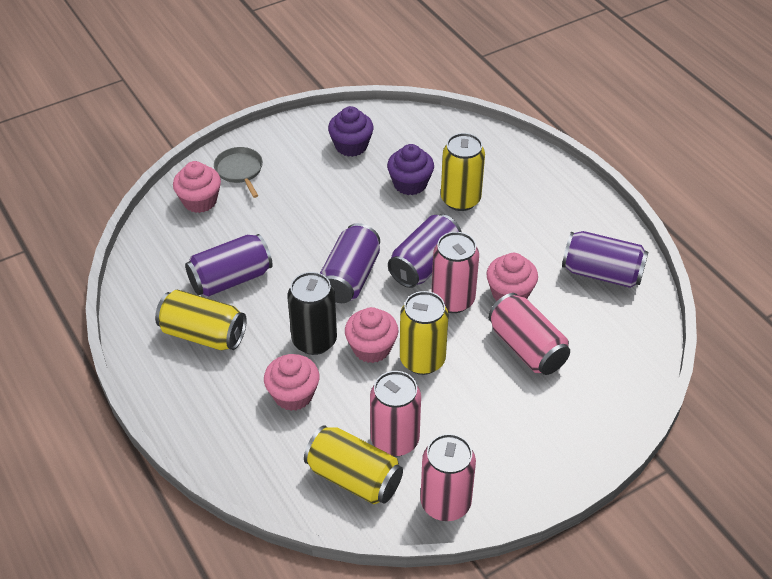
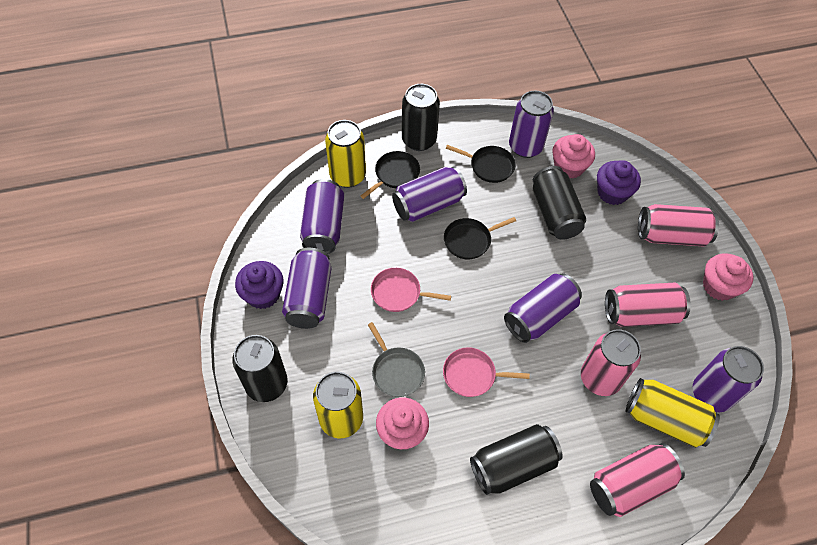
black can: [287,272,337,355] = 1 -> [232,335,287,402] [402,84,440,151] [470,424,563,495] [533,166,586,240] = 4
black pan: none = 0 -> [361,151,420,199] [444,217,516,259] [446,145,516,183] = 3
pink cupcake: [173,161,221,213] [264,354,319,411] [345,307,398,363] [486,253,538,301] = 4 -> [376,397,429,450] [553,134,595,179] [703,253,754,301] = 3
pink pan: none = 0 -> [371,268,451,312] [443,347,530,397] = 2
purple can: [185,234,273,297] [320,223,380,303] [388,214,462,288] [562,231,648,288] = 4 -> [282,248,331,329] [300,179,344,254] [392,166,467,222] [504,273,582,343] [509,91,554,158] [693,346,764,412] = 6
yellow can: [155,290,247,350] [304,425,403,504] [400,291,449,375] [441,133,485,211] = 4 -> [313,372,363,438] [325,120,366,188] [626,378,720,448] = 3

